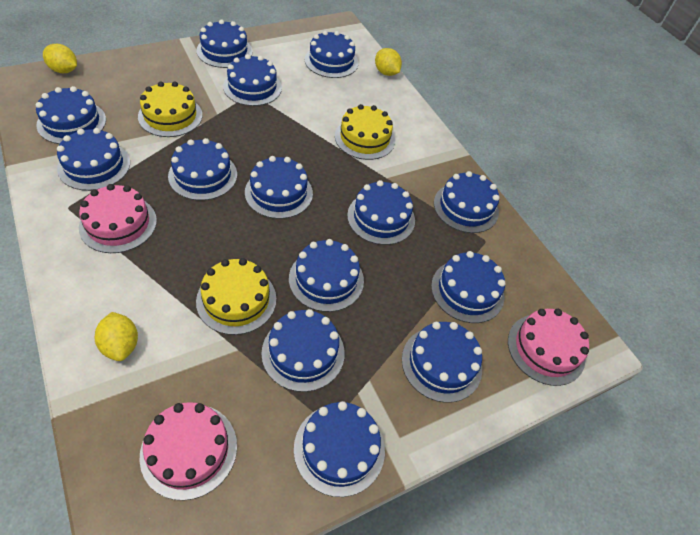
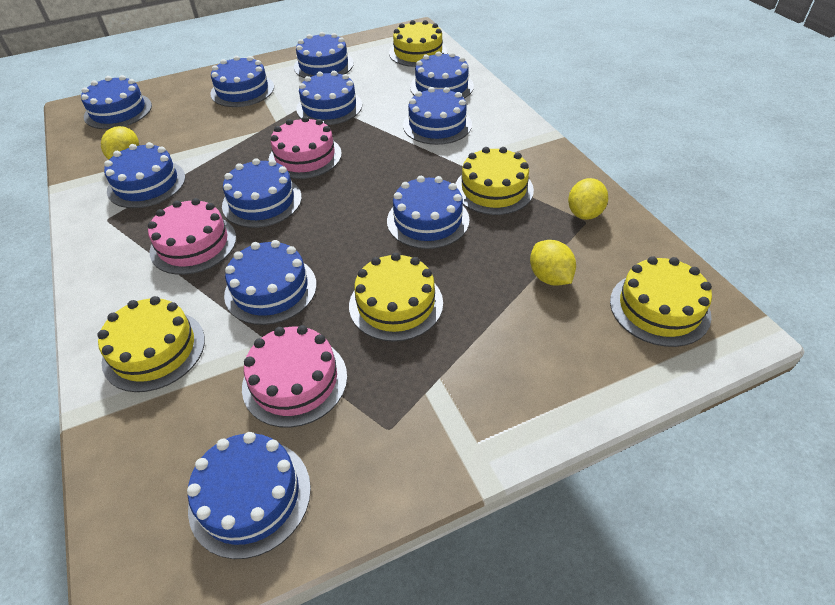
blue cake: [36,86,106,144] [57,128,130,191] [168,138,237,200] [196,19,252,68] [223,54,282,106] [245,156,313,219] [261,309,345,392] [289,239,364,312] [294,401,385,497] [305,31,358,78] [347,180,415,245] [402,322,482,403] [431,251,506,323] [434,171,499,233] = 14 -> [81,75,152,129] [104,142,185,208] [187,432,311,559] [210,56,274,107] [222,158,302,228] [224,240,317,325] [294,32,354,78] [296,71,362,125] [387,176,470,249] [403,87,472,145] [410,51,474,98] = 11
yellow cake: [138,81,202,137] [196,258,276,335] [335,104,395,160] = 3 -> [97,296,205,392] [349,253,443,342] [389,20,448,67] [456,147,534,215] [610,256,712,347] = 5

